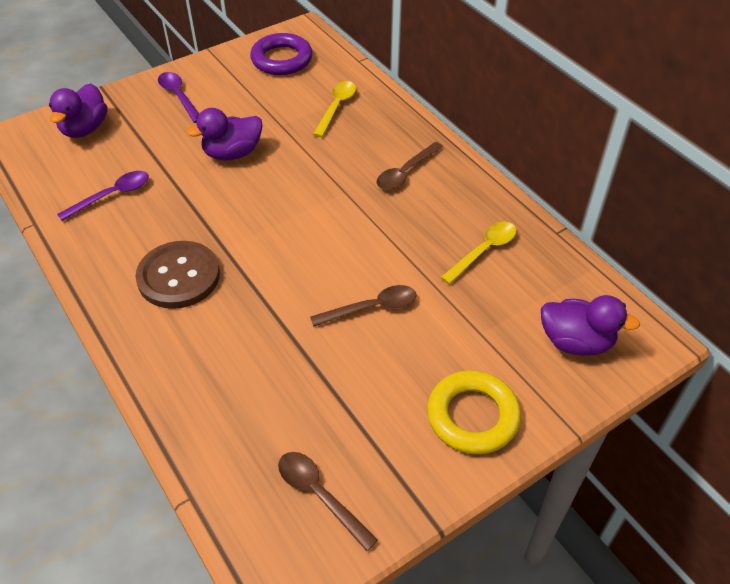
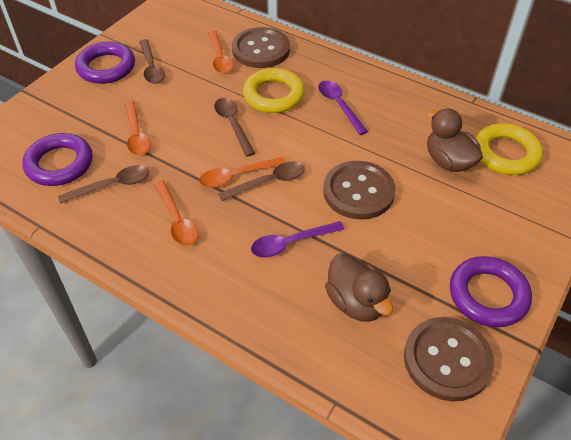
brown button: [136,241,220,309] = 1 -> [232,27,290,68] [323,161,396,220] [404,317,494,401] = 3
brown duck: none = 0 -> [325,253,393,322] [426,108,483,172] = 2
brown spoon: [278,452,378,551] [310,285,417,327] [377,142,443,190] = 3 -> [58,165,149,204] [139,39,165,84] [214,98,255,157] [218,161,305,201] = 4
orange spoon: none = 0 -> [125,101,151,155] [153,180,198,246] [199,157,286,188] [208,30,234,74] = 4
purple duck: [49,84,107,138] [187,108,262,160] [541,295,640,356] = 3 -> none = 0
purple ring: [250,33,313,75] = 1 -> [22,133,93,186] [75,42,135,84] [450,256,532,327] = 3
yellow ring: [427,370,521,454] = 1 -> [243,68,305,113] [476,123,543,175] = 2
yellow spoon: [313,81,356,137] [441,222,516,284] = 2 -> none = 0

